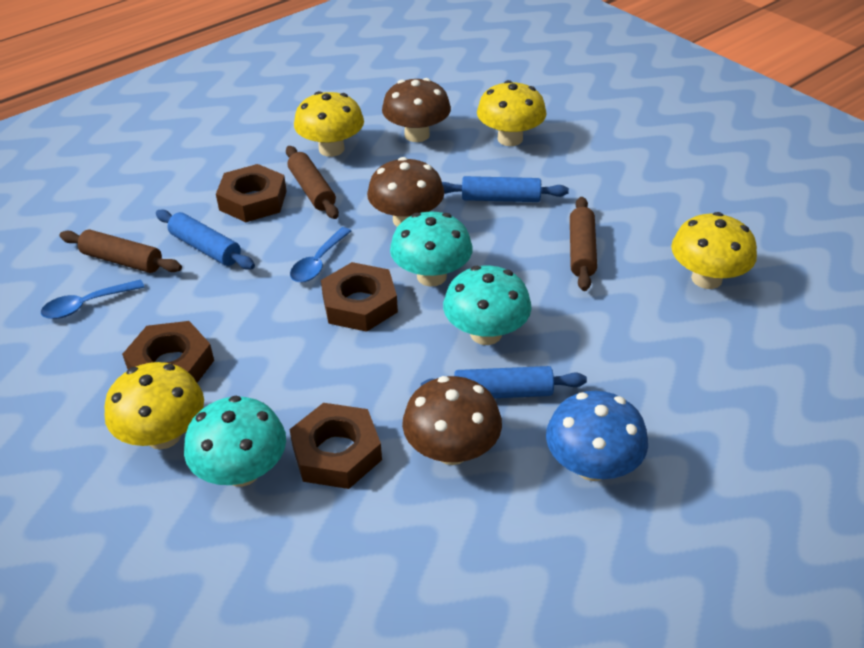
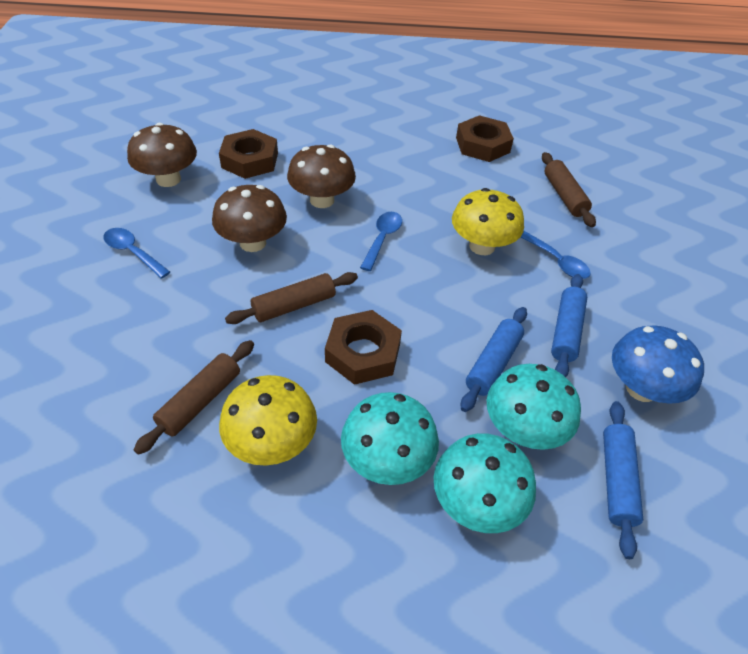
blue spoon: [41,279,144,319] [290,227,351,283] = 2 -> [104,228,170,279] [360,212,402,271] [521,231,591,279] = 3
brown nut: [122,321,214,383] [216,164,287,222] [289,403,382,489] [321,262,398,332] = 4 -> [219,129,278,179] [325,310,402,385] [456,115,514,162] = 3
yellow mushroom: [104,362,204,450] [294,91,364,157] [477,80,546,146] [671,212,757,289] = 4 -> [219,375,317,466] [452,188,524,255] = 2

